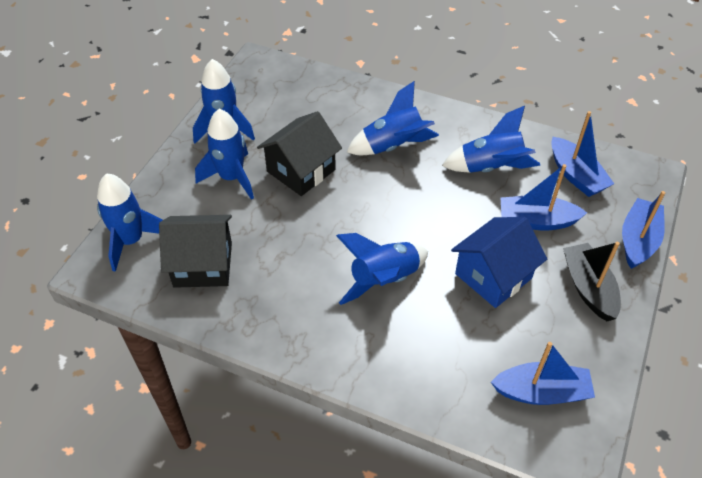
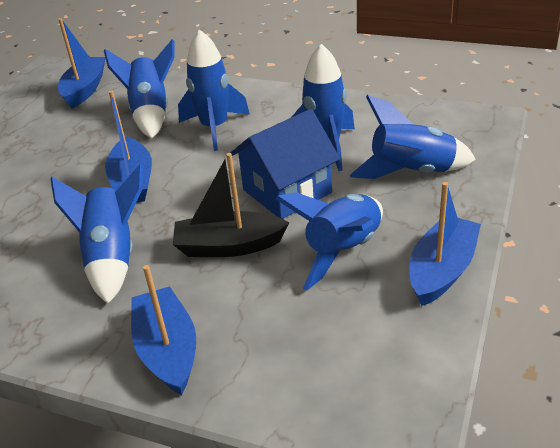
black house: [159,215,232,288] [257,111,342,196] = 2 -> none = 0

